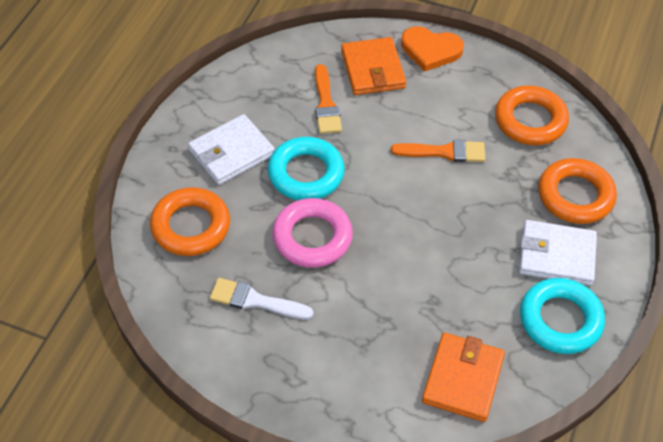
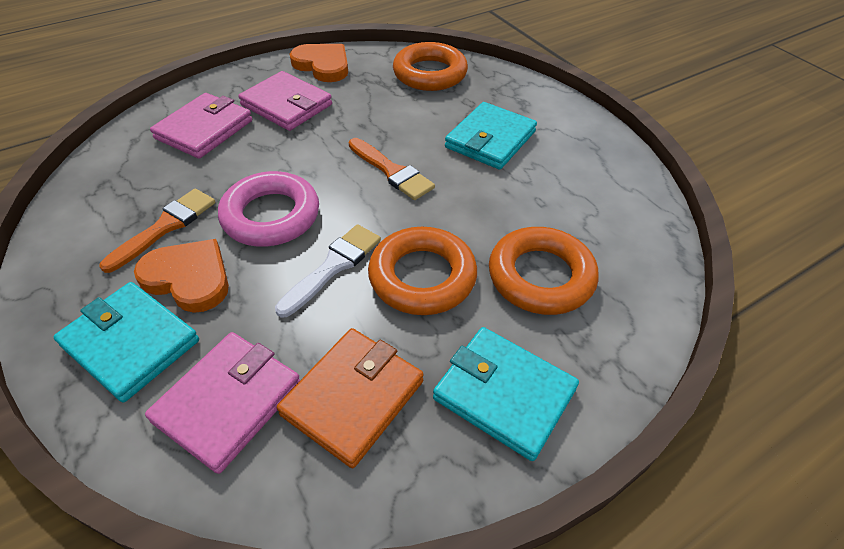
orange heart: [401,26,464,72] = 1 -> [134,239,229,313] [290,44,348,82] = 2
orange wallet: [341,37,406,95] [422,332,505,422] = 2 -> [277,328,424,468] = 1
pink wallet: none = 0 -> [145,332,300,474] [150,93,252,159] [238,71,332,131] = 3
turquoise ring: [268,137,345,200] [520,278,605,354] = 2 -> none = 0
turquoise wallet: none = 0 -> [53,282,199,402] [433,327,579,461] [445,102,537,170] = 3
white wallet: [188,114,275,185] [519,220,597,286] = 2 -> none = 0

